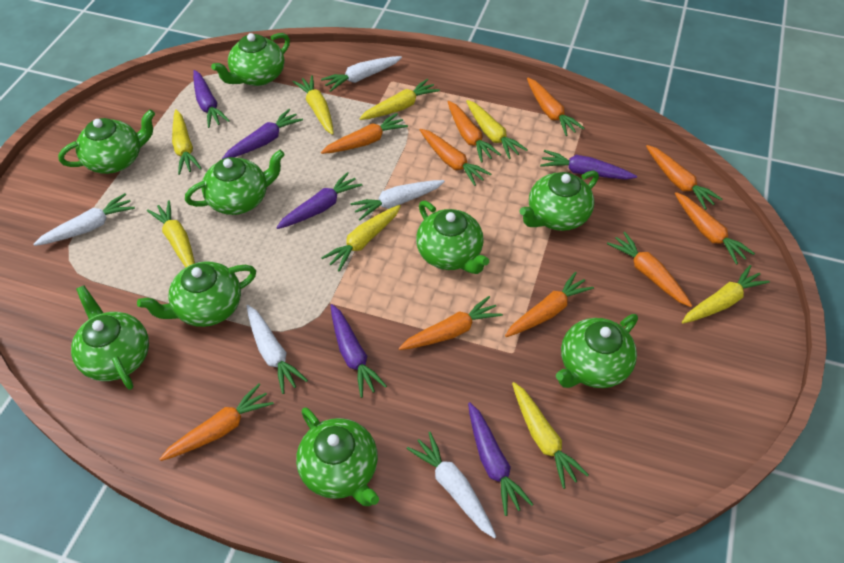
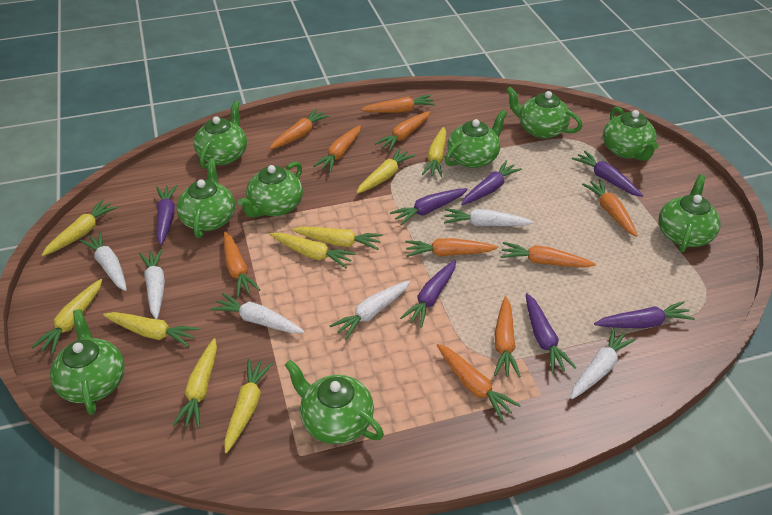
purple carrot: [193,70,229,128] [222,109,303,159] [276,172,363,229] [331,304,387,398] [468,402,533,516] [540,150,637,180] = 6 -> [156,185,178,245] [390,188,468,225] [400,260,456,328] [461,161,522,205] [526,293,576,373] [572,151,643,197] [594,301,695,328] = 7
white carrot: [34,193,135,246] [247,305,308,394] [321,56,402,92] [350,180,445,220] [407,432,496,538] = 5 -> [79,231,127,291] [139,249,165,319] [210,293,304,333] [330,280,410,340] [444,208,534,226] [571,327,636,399] = 6
yellow carrot: [147,201,195,267] [172,109,202,175] [293,75,334,135] [321,205,401,271] [359,79,440,120] [466,100,527,159] [512,382,589,489] [682,265,770,324] = 8 -> [31,279,102,354] [42,200,118,256] [103,312,199,347] [172,338,217,428] [224,359,273,453] [270,233,356,268] [292,226,383,250] [356,148,416,194] [422,127,446,177] = 9

